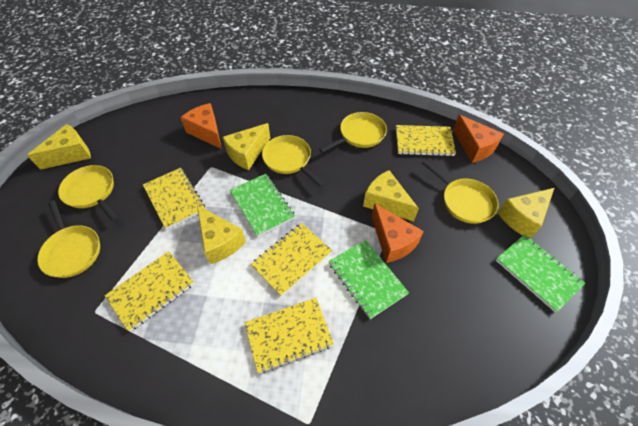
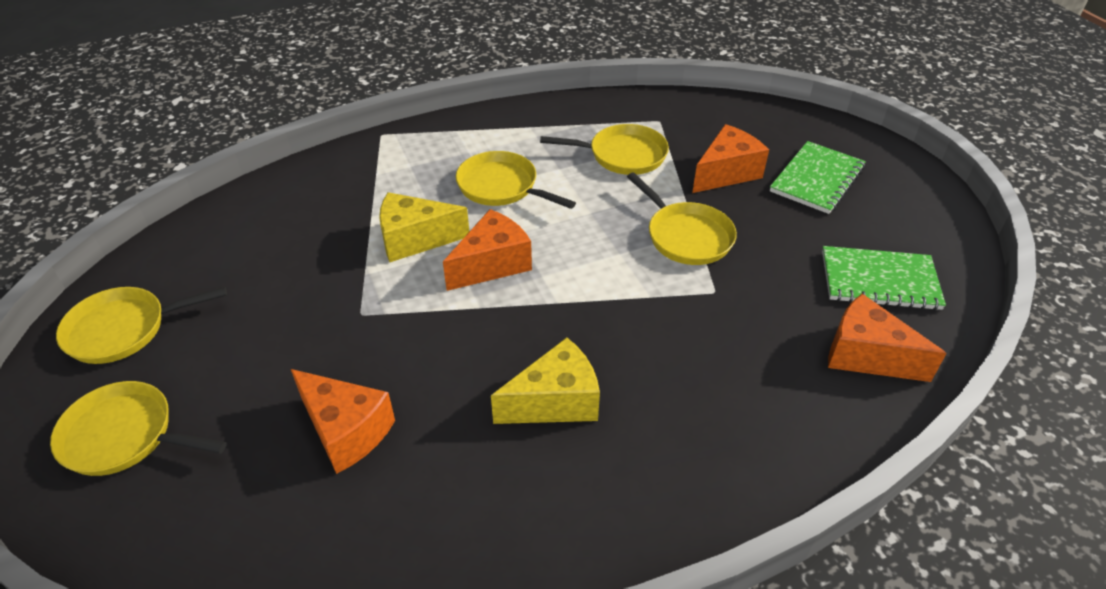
green notebook: [230,174,295,237] [329,240,409,319] [496,234,585,312] = 3 -> [770,141,866,214] [822,246,946,310] = 2
orange cheese: [180,103,222,149] [372,203,424,263] [453,115,504,163] = 3 -> [291,369,395,474] [443,209,532,291] [692,124,769,193] [828,294,947,382] = 4
yellow cheese: [27,124,91,170] [197,205,246,264] [222,123,270,170] [363,170,419,221] [498,188,554,239] = 5 -> [379,192,469,262] [491,337,600,424] = 2
yellow notebook: [104,251,194,332] [143,168,205,230] [244,298,334,373] [251,223,332,297] [396,125,456,156] = 5 -> none = 0

